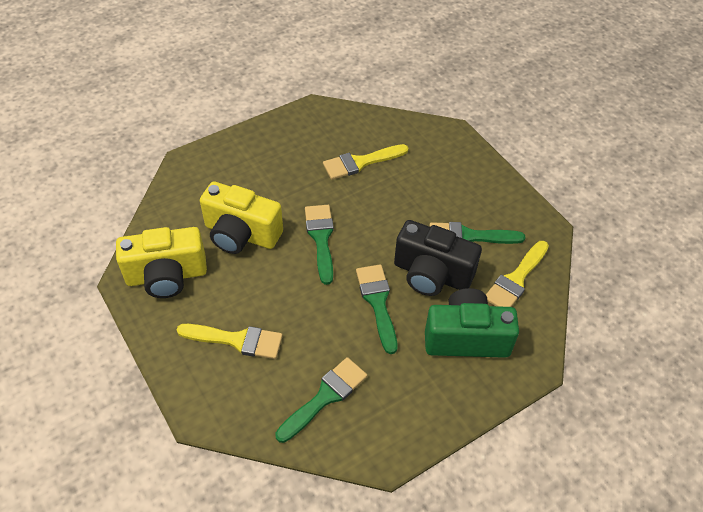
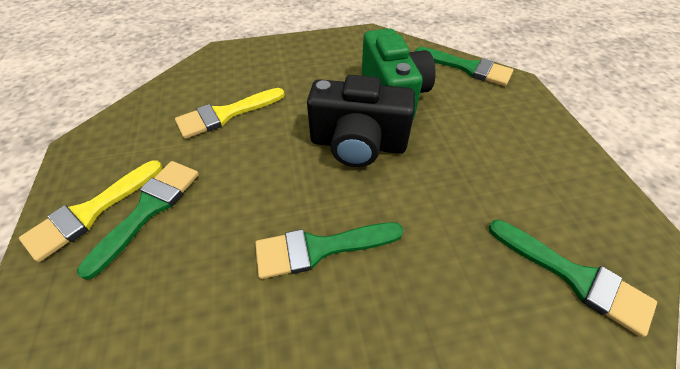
yellow brush: [177,324,283,359] [323,144,409,180] [486,241,549,307] = 3 -> [19,160,163,262] [175,88,285,139] = 2
yellow camera: [116,227,207,298] [200,181,283,254] = 2 -> none = 0

